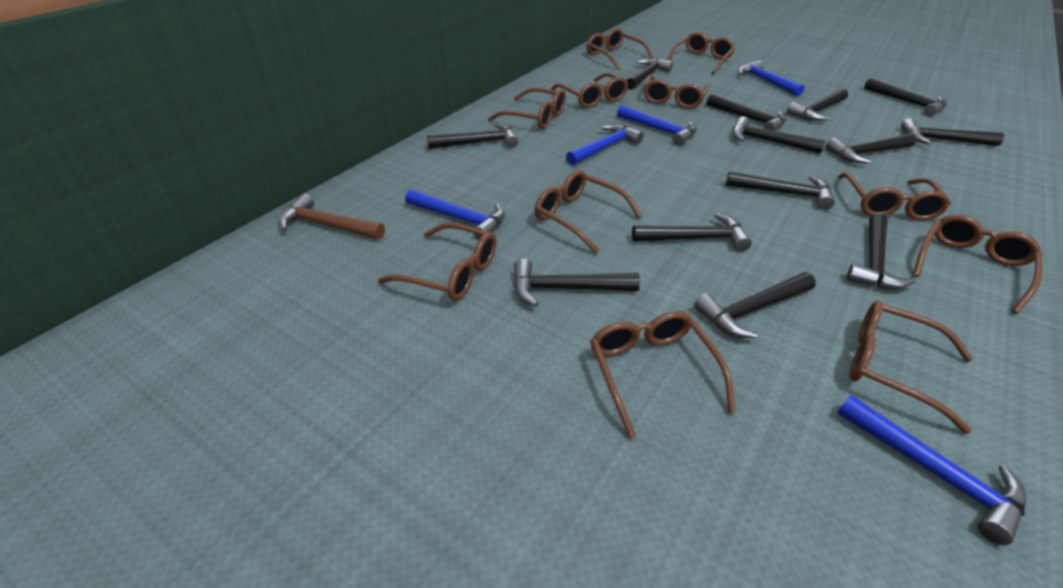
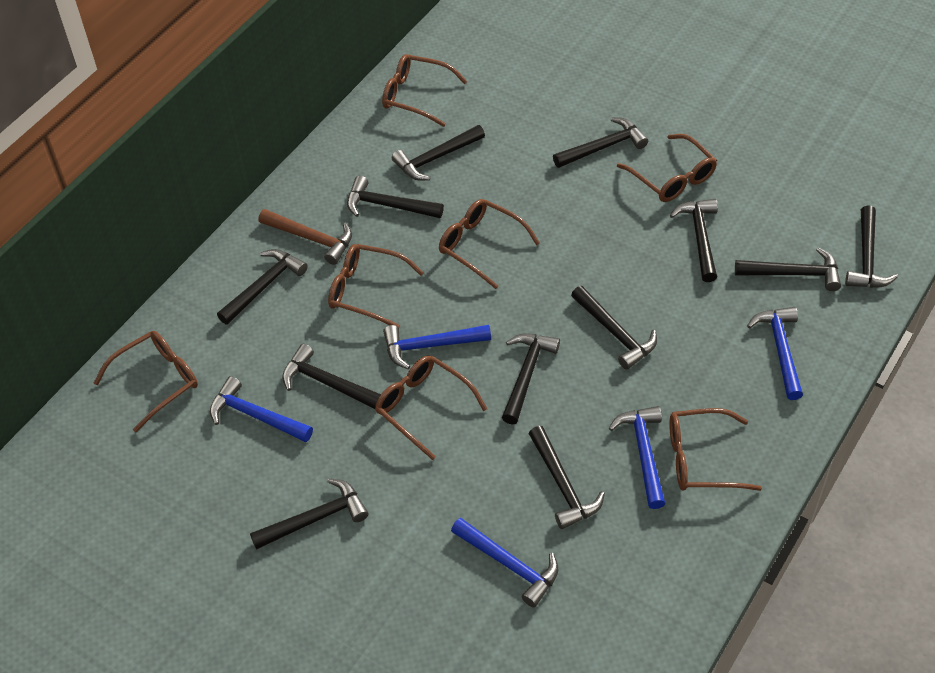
black hammer: [427,123,519,149] [514,259,640,307] [626,58,673,90] [632,213,752,252] [694,272,816,339] [706,94,787,131] [726,171,835,210] [732,117,826,154] [786,89,848,121] [826,134,916,164] [846,213,916,290] [864,78,947,116] [901,118,1004,146] = 13 -> [217,249,308,325] [250,478,368,550] [282,344,381,409] [347,176,444,218] [392,125,485,181] [502,333,560,424] [529,426,605,529] [553,117,648,168] [571,286,657,370] [670,199,718,282] [735,248,841,291] [845,205,898,288] = 12
brown glasses: [378,222,496,301] [488,88,566,129] [534,170,642,254] [551,73,628,108] [586,28,653,70] [590,311,736,438] [643,75,710,109] [668,32,735,74] [838,172,951,220] [849,301,973,434] [913,215,1042,314] = 11 -> [94,331,198,432] [328,244,424,328] [375,356,487,460] [382,54,468,127] [439,199,540,289] [617,134,717,202] [669,408,762,491] = 7

